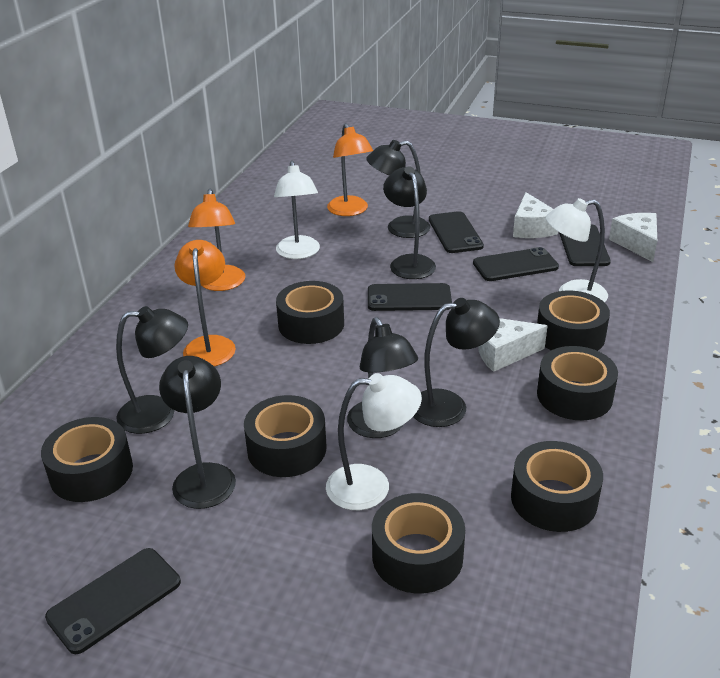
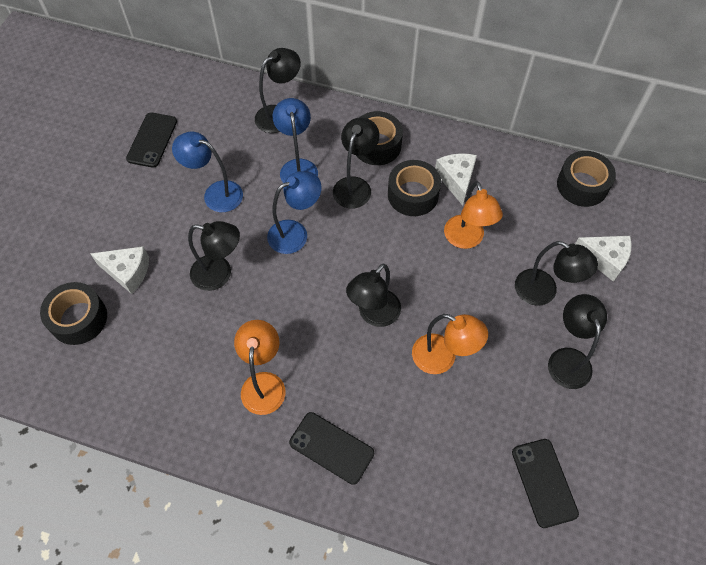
black phone: [45,548,181,654] [368,283,452,311] [429,211,484,253] [473,247,559,281] [559,224,611,266] = 5 -> [126,112,177,168] [289,412,374,485] [512,439,579,528] = 3
black tape: [41,417,133,502] [244,395,326,477] [276,281,344,344] [372,493,465,594] [511,441,603,532] [537,291,610,351] [537,346,618,420] = 7 -> [40,282,107,345] [356,111,403,165] [388,160,441,216] [557,151,616,207] = 4
blue lamp: none = 0 -> [172,131,243,212] [267,171,321,254] [273,98,318,183] = 3
white lamp: [274,161,320,259] [326,373,422,510] [545,198,608,303] = 3 -> none = 0

